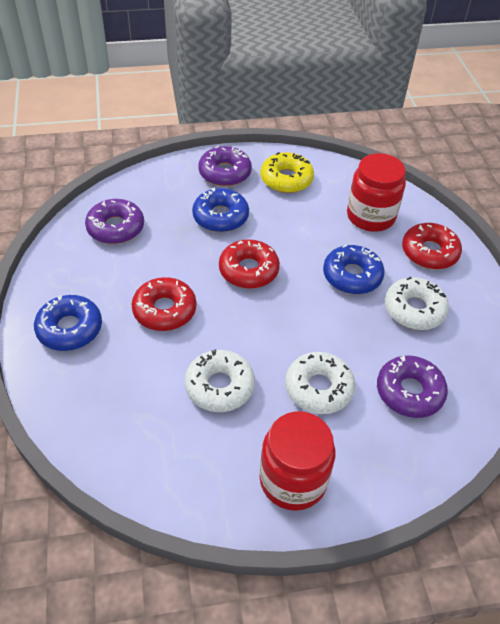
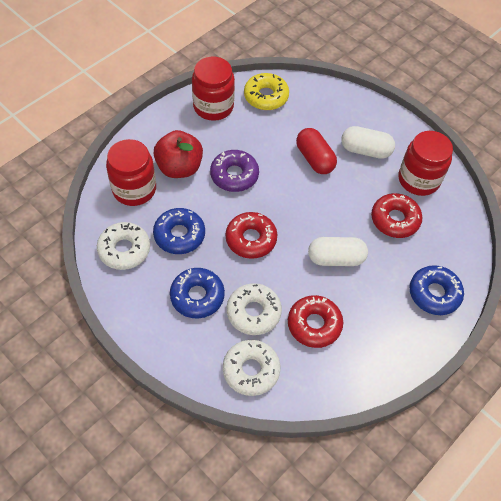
purple donut: [85,199,144,244] [198,146,252,187] [377,355,448,418] = 3 -> [210,150,259,192] = 1
red apple: none = 0 -> [154,130,203,178] = 1
red capsule: none = 0 -> [296,128,337,174] = 1
red jar: [259,412,335,511] [347,153,406,232] = 2 -> [106,139,156,206] [192,57,235,121] [398,131,453,196] = 3
white capsule: none = 0 -> [308,237,368,266] [341,126,395,159] = 2

